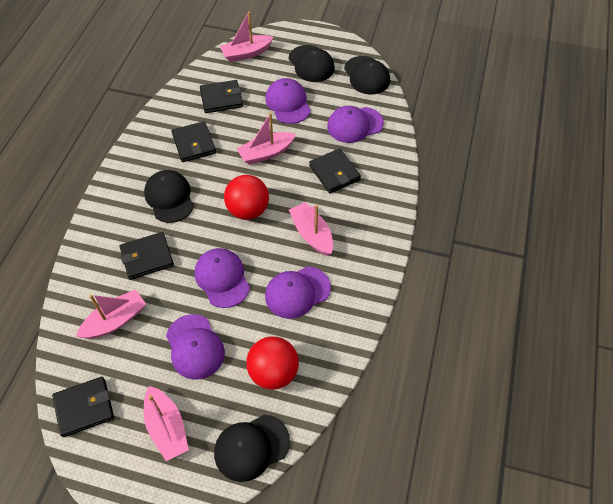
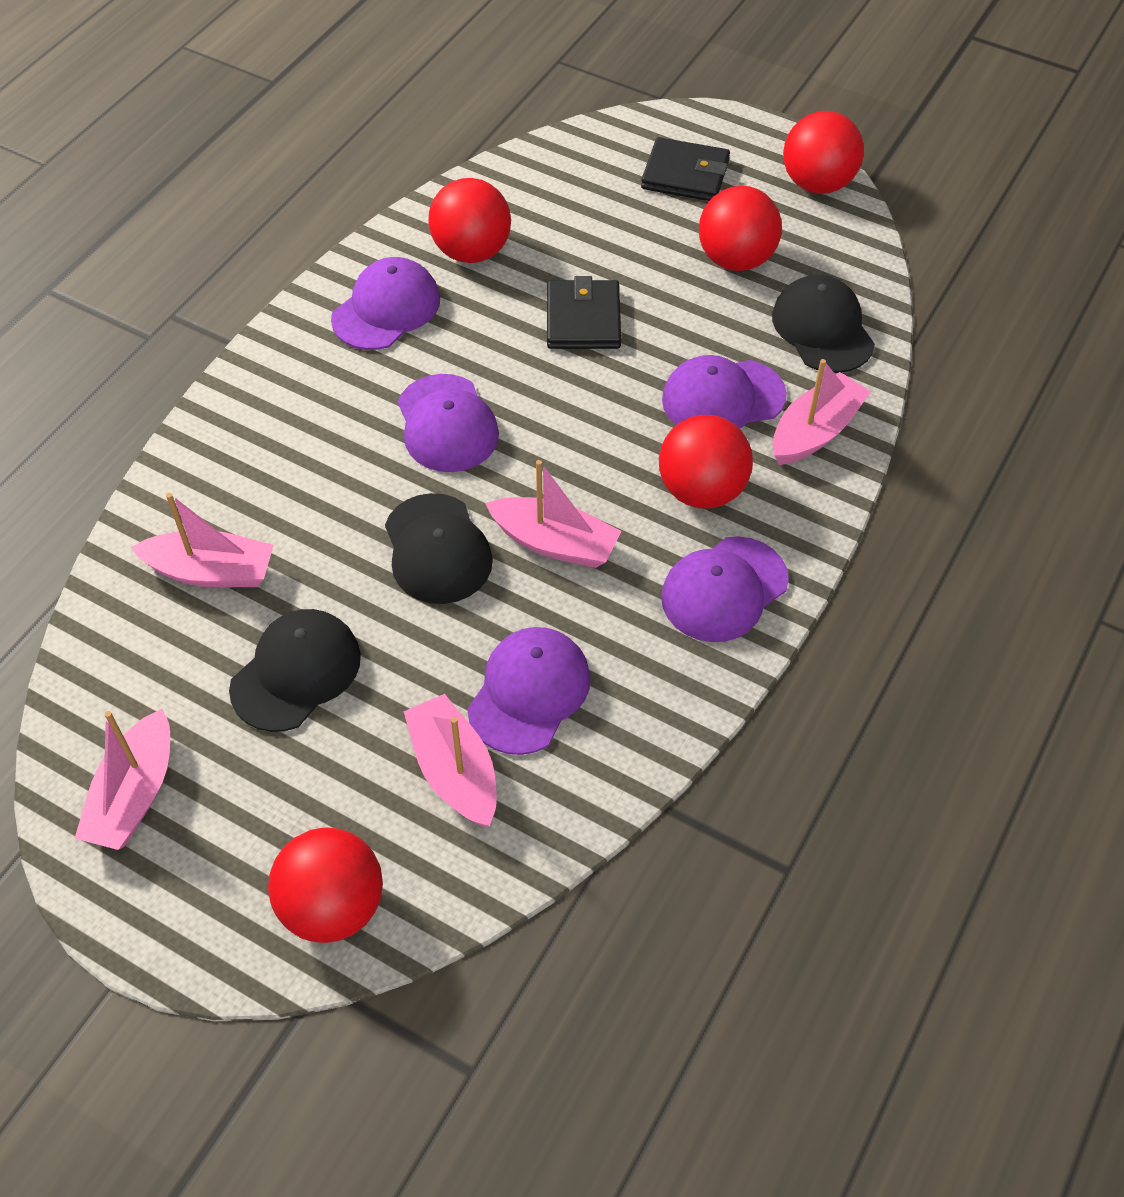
black cap: [144,170,194,223] [214,415,290,482] [288,45,335,82] [344,56,390,94] = 4 -> [229,609,361,732] [385,493,493,604] [772,275,875,373] = 3
black wallet: [52,377,114,437] [120,232,174,280] [171,121,216,162] [200,80,243,113] [309,148,361,193] = 5 -> [547,276,621,349] [641,137,730,201] = 2
red ball: [224,175,269,220] [246,336,299,390] = 2 -> [268,827,383,943] [429,178,511,263] [659,415,753,509] [699,186,782,271] [783,111,864,194] = 5

